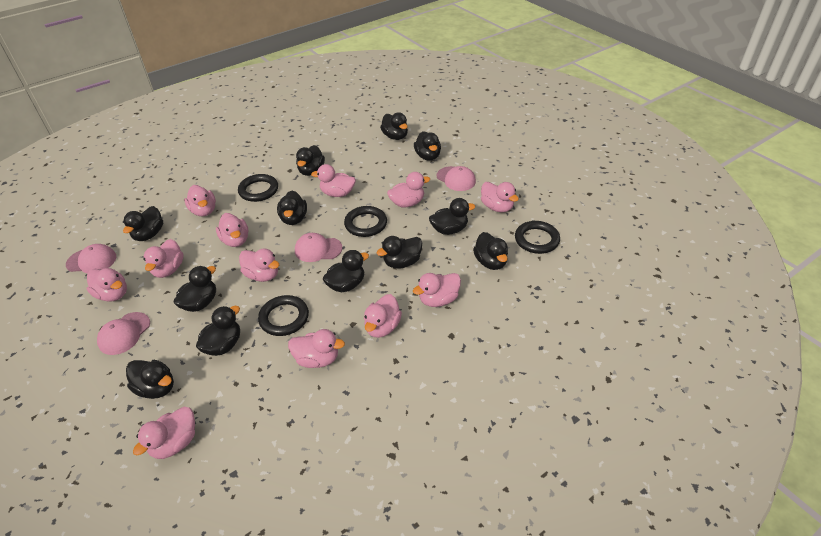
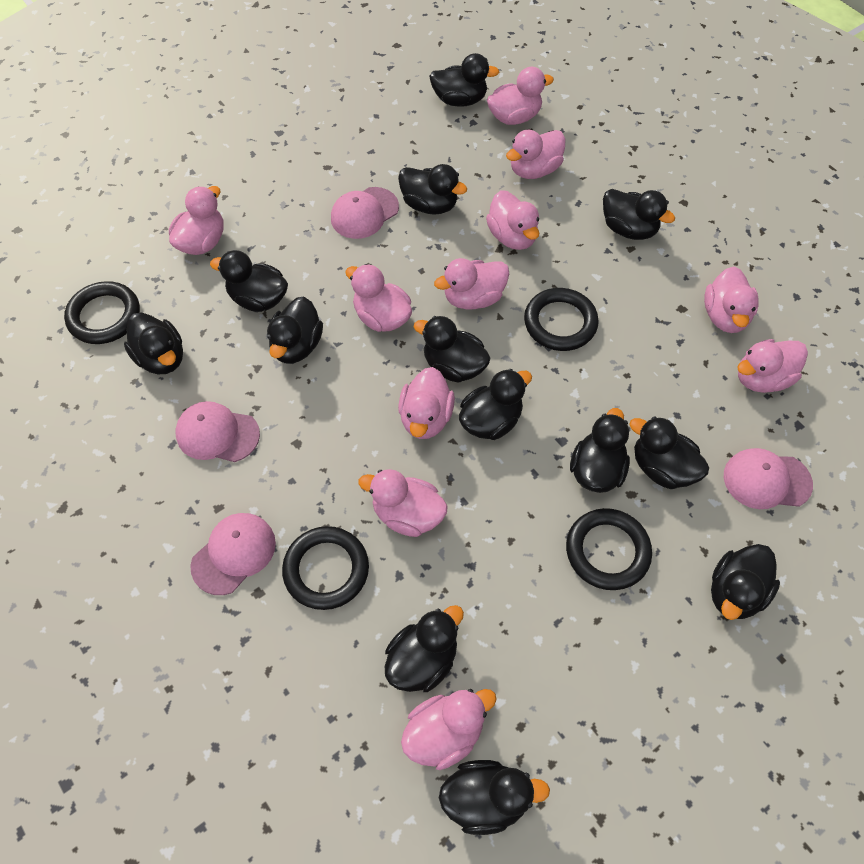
black duck: [123,206,163,241] [126,360,174,399] [173,266,216,312] [196,306,240,356] [277,191,307,225] [296,145,325,176] [323,250,369,292] [376,236,422,269] [380,112,408,140] [414,131,441,161] [429,198,475,235] [473,232,508,270] = 12 -> [124,312,183,374] [210,250,288,312] [267,297,323,364] [385,605,464,692] [398,164,467,215] [414,316,491,383] [429,53,499,107] [439,760,550,835] [459,369,532,440] [570,408,630,493] [603,189,675,240] [629,416,709,489] [711,544,780,620] = 13
pink duck: [87,268,127,302] [133,407,195,459] [143,239,184,278] [184,185,216,216] [216,213,249,247] [239,249,279,282] [288,329,345,368] [311,164,356,197] [364,294,402,338] [387,172,430,207] [413,273,461,307] [481,182,519,212] = 12 -> [169,186,224,255] [345,264,412,332] [358,469,448,537] [398,367,455,439] [401,689,497,770] [434,258,509,310] [486,190,539,250] [487,67,554,125] [506,130,566,179] [704,267,759,333] [737,339,808,393] = 11

